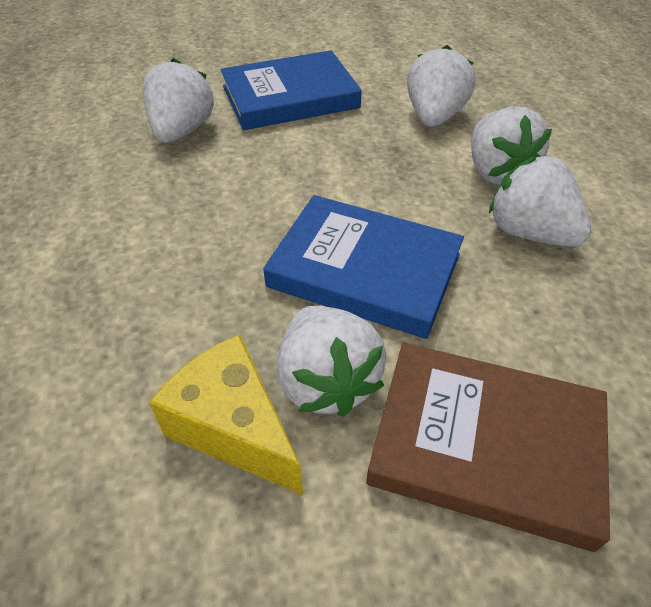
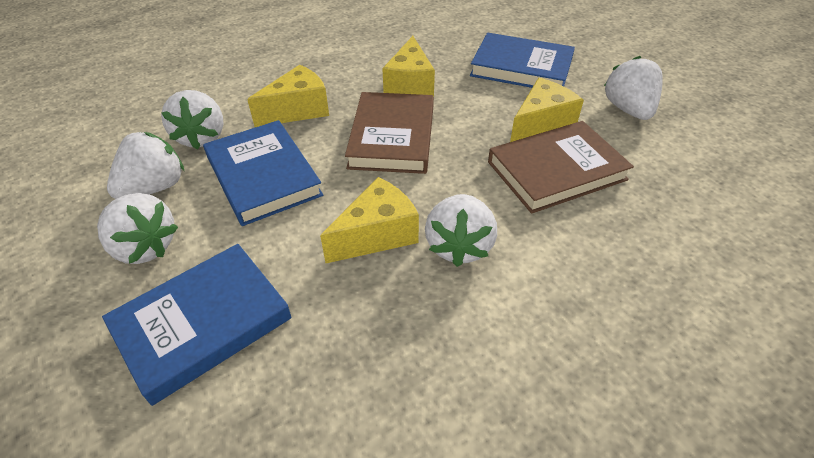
blue book: [221,50,362,130] [263,195,464,339] = 2 -> [102,244,292,406] [203,120,323,226] [470,33,575,88] = 3
brown book: [366,342,610,552] = 1 -> [345,92,434,174] [488,121,634,214] = 2
yellow cheese: [149,334,303,495] = 1 -> [247,65,329,127] [320,177,419,263] [382,36,435,97] [510,78,584,142] = 4

